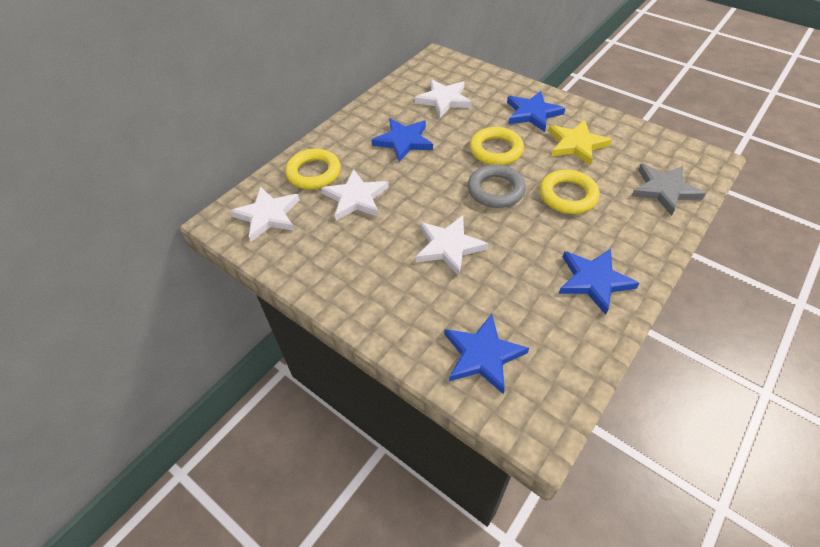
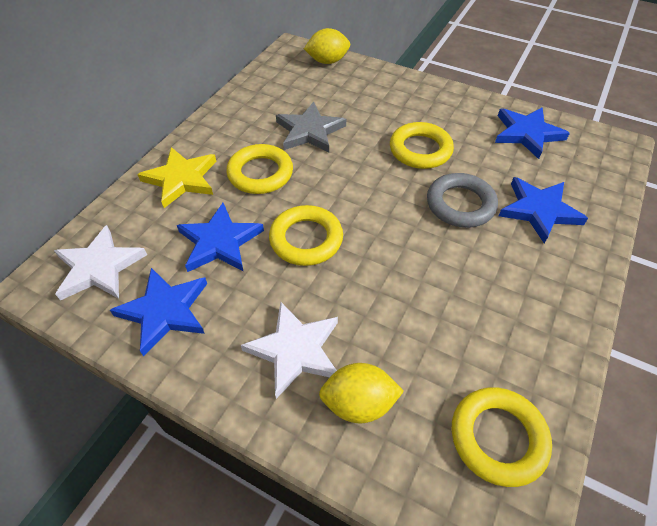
white star: [230,186,300,242] [321,169,389,221] [415,79,472,118] [416,215,489,276] = 4 -> [54,225,147,301] [241,302,338,399] = 2
yellow lemon: none = 0 -> [304,28,350,64] [319,363,404,423] = 2
yellow ring: [285,149,341,189] [470,127,524,165] [540,170,600,214] = 3 -> [226,144,293,194] [269,205,343,266] [390,122,454,169] [452,387,552,487] = 4

